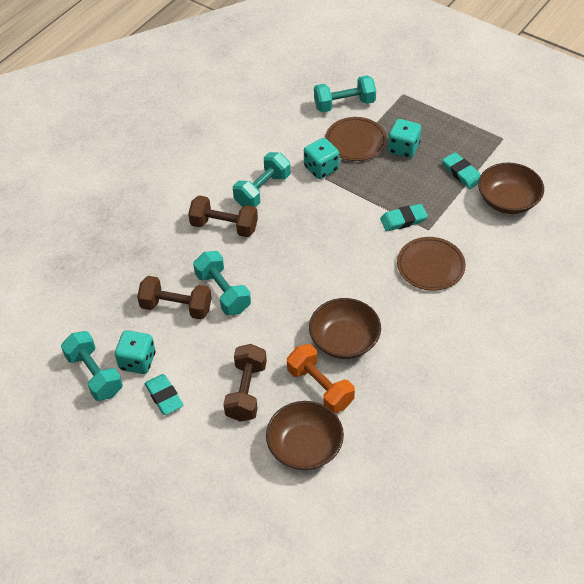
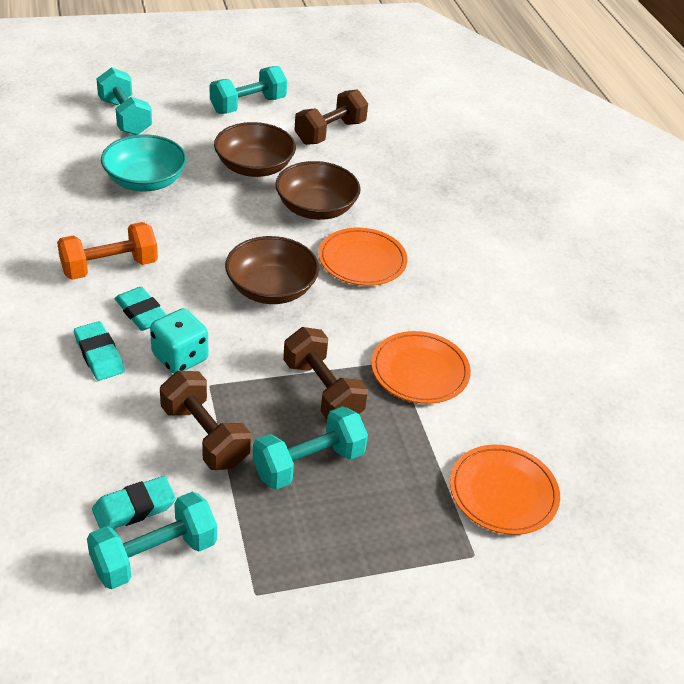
brown plate: [325,117,387,161] [397,237,466,291] = 2 -> none = 0
orange plate: none = 0 -> [318,228,407,286] [371,331,471,404] [450,445,560,535] = 3
turquoise bowl: none = 0 -> [101,134,187,191] = 1
turquoise dice: [115,330,155,374] [304,138,339,179] [388,119,421,158] = 3 -> [150,308,208,374] = 1

